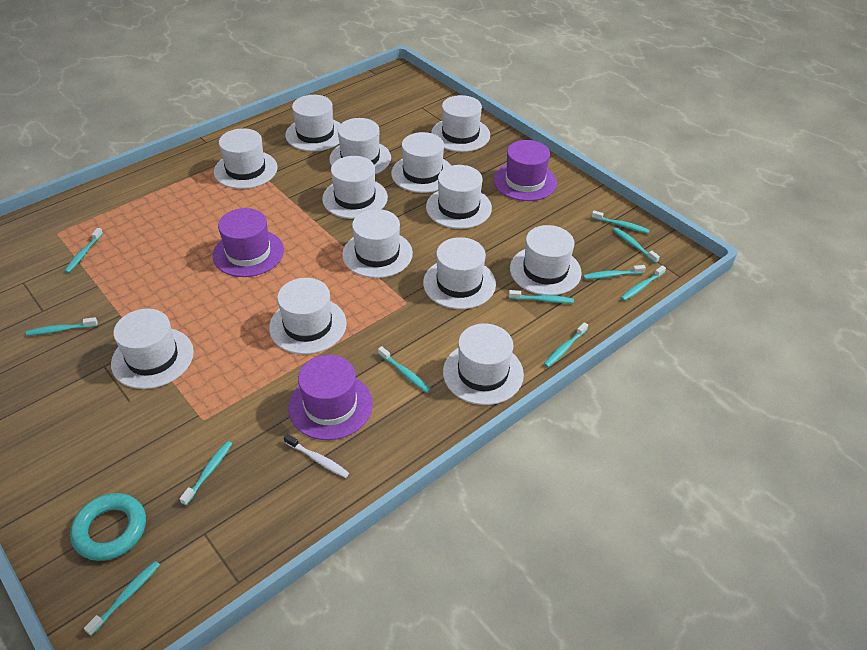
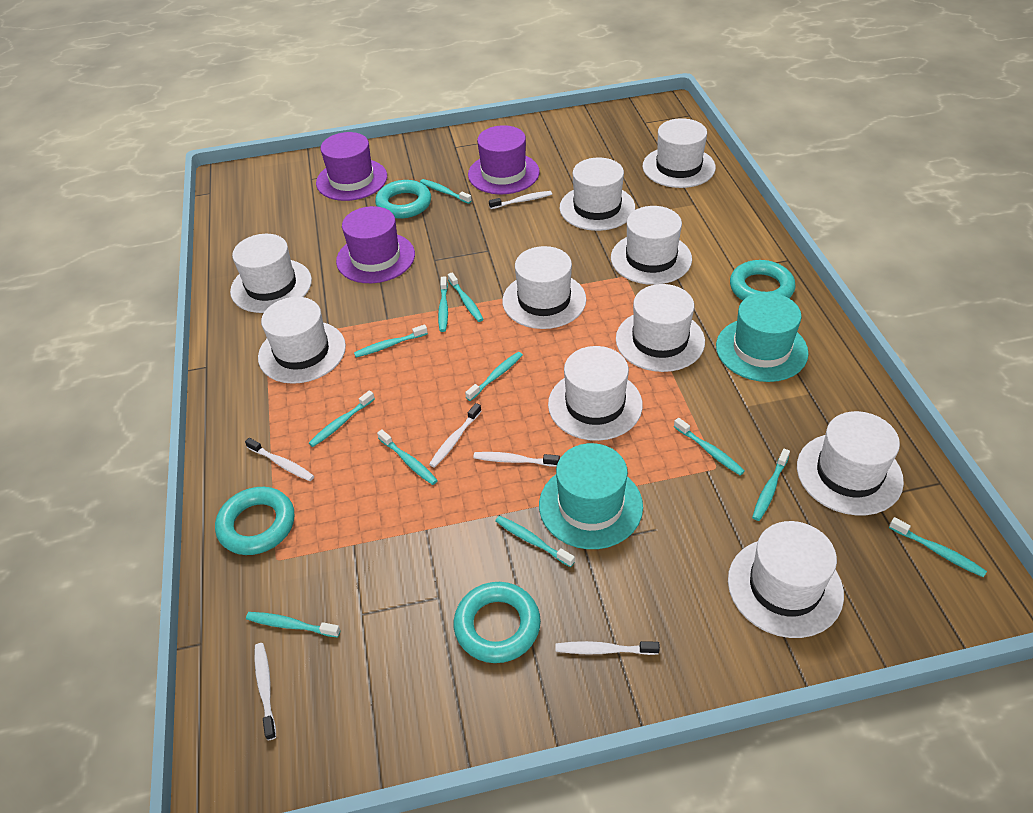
turquoise hat: none = 0 -> [539,443,643,549] [716,292,809,382] = 2
turquoise ring: [70,493,146,561] = 1 -> [215,487,294,555] [375,180,431,218] [454,582,541,663] [730,260,795,300] = 4
turquoise toothbrush: [26,317,98,336] [64,228,103,273] [84,561,160,636] [180,441,232,506] [378,346,430,393] [509,290,574,303] [544,322,588,367] [583,265,646,279] [591,210,650,234] [612,227,660,263] [621,265,666,301] = 11 -> [246,612,341,637] [309,390,375,447] [354,325,428,357] [377,429,438,485] [420,179,472,204] [438,276,448,332] [448,272,484,322] [465,352,523,401] [495,516,575,567] [674,418,745,475] [752,449,790,521] [889,517,987,577] = 12
white hat: [111,309,194,389] [214,128,278,189] [269,278,347,354] [285,95,340,151] [322,156,388,219] [329,118,391,174] [342,209,413,278] [391,132,451,193] [423,237,496,309] [426,165,492,229] [431,95,490,152] [443,324,524,405] [510,225,582,295] = 13 -> [230,234,312,313] [258,297,346,384] [502,246,586,329] [548,346,643,441] [560,158,635,231] [611,206,692,285] [616,284,705,372] [643,118,716,188] [728,521,844,638] [797,411,904,515] = 10
white toothbrush: [284,434,349,478] = 1 -> [245,438,314,481] [254,643,276,740] [429,403,481,468] [473,452,560,467] [489,191,552,209] [556,641,660,655] = 6

